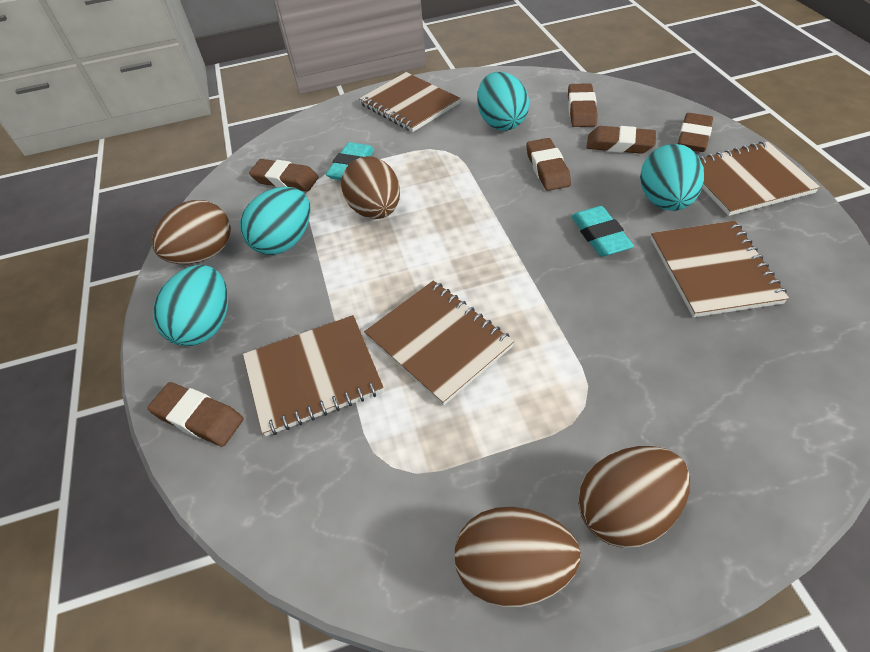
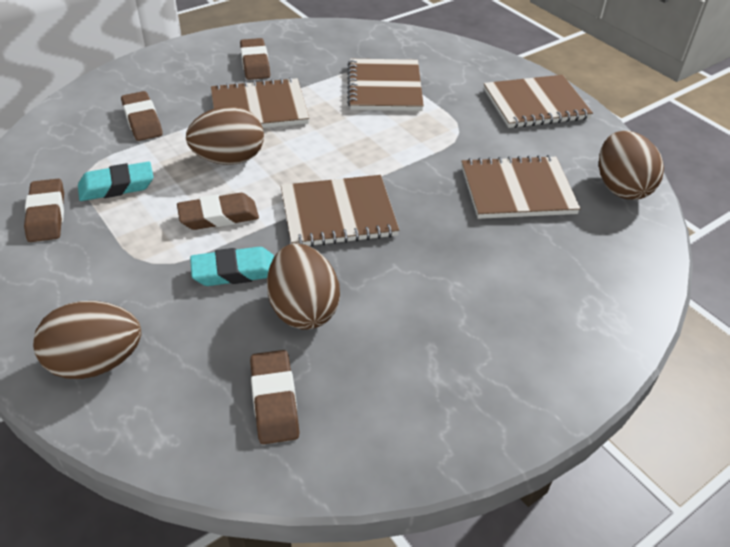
brown eraser: [147,382,244,447] [249,159,319,192] [526,138,571,191] [568,83,598,127] [586,126,656,154] [678,113,713,152] = 6 -> [24,179,64,242] [121,91,163,141] [177,193,259,230] [240,38,270,80] [250,350,299,444] = 5
turquoise egg: [153,265,228,346] [240,187,310,255] [477,72,529,131] [640,144,704,211] = 4 -> none = 0

